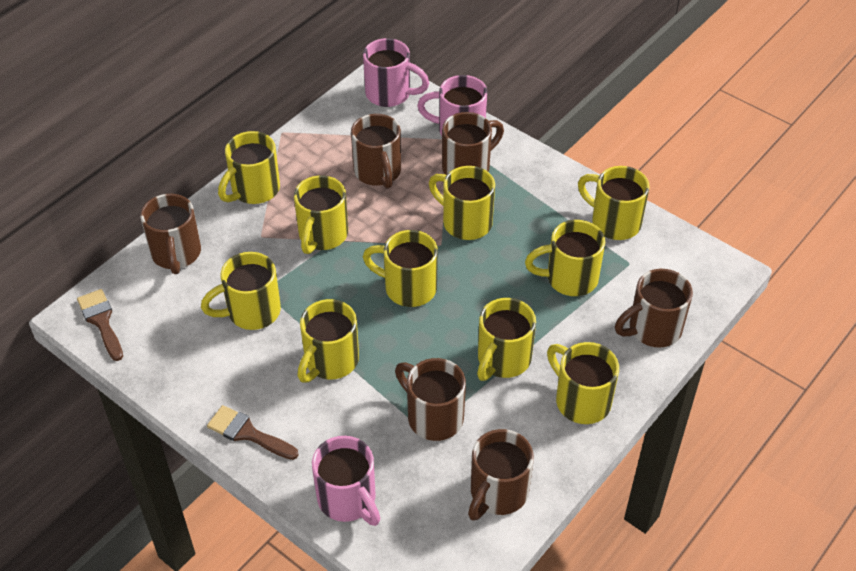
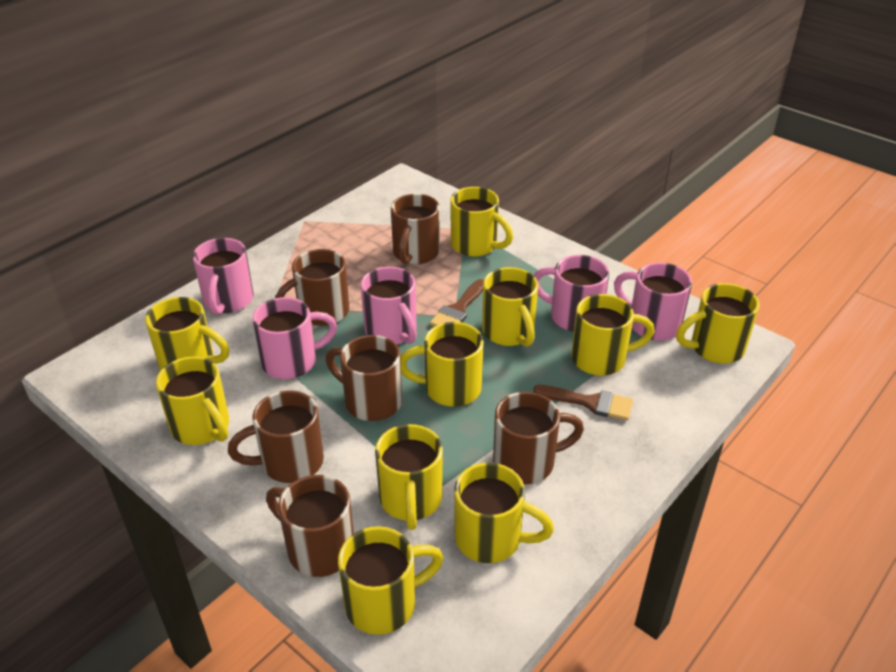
pink mug: [312,436,381,526] [363,38,429,107] [417,75,487,136] = 3 -> [192,238,254,315] [252,297,337,379] [361,267,417,344] [534,255,609,332] [614,262,692,341] = 5

